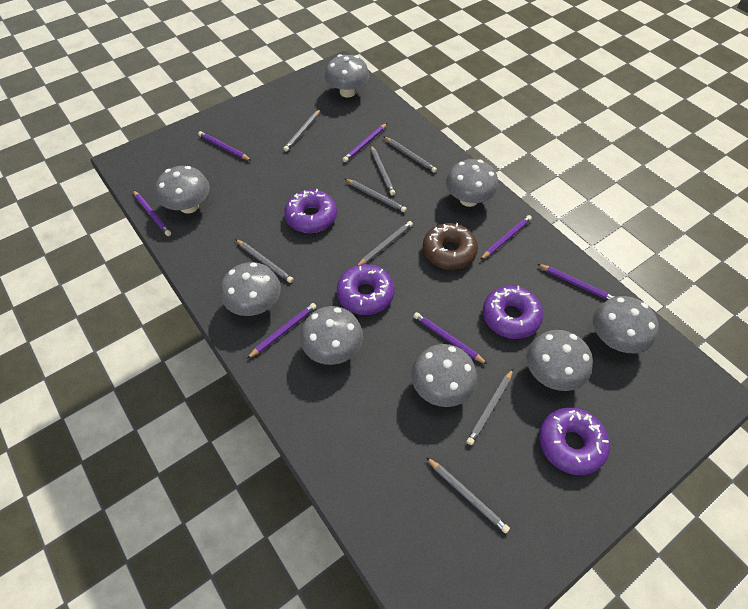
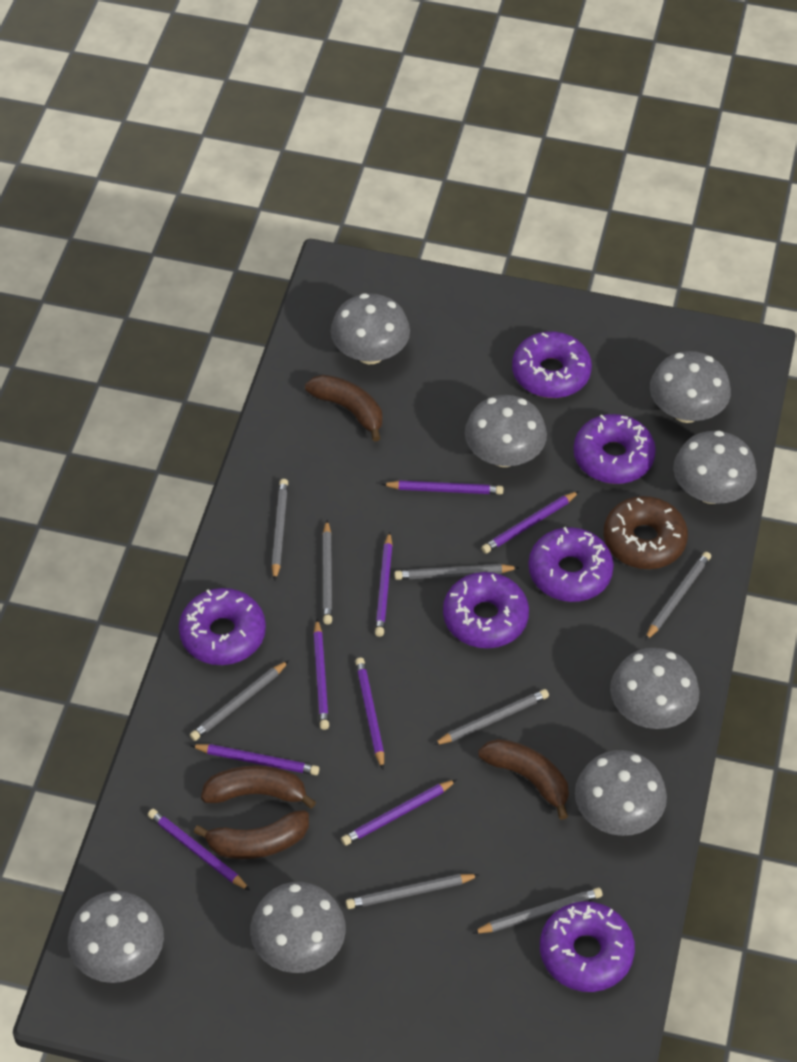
brown banana: none = 0 -> [194,810,309,859] [201,765,316,809] [305,375,382,442] [478,739,569,820] = 4
purple donut: [284,189,337,233] [337,264,395,315] [483,286,543,339] [539,408,610,475] = 4 -> [179,588,266,665] [443,572,529,648] [512,331,592,398] [528,527,614,602] [540,901,635,992] [573,414,656,484] = 6
purple pencil: [133,190,171,236] [198,131,252,161] [247,303,316,359] [343,123,387,162] [413,312,487,364] [480,215,532,260] [537,264,615,300] = 7 -> [148,809,250,891] [190,744,319,775] [313,619,329,730] [341,779,457,846] [355,658,384,770] [375,531,393,637] [381,481,503,494] [481,491,579,554] = 8

